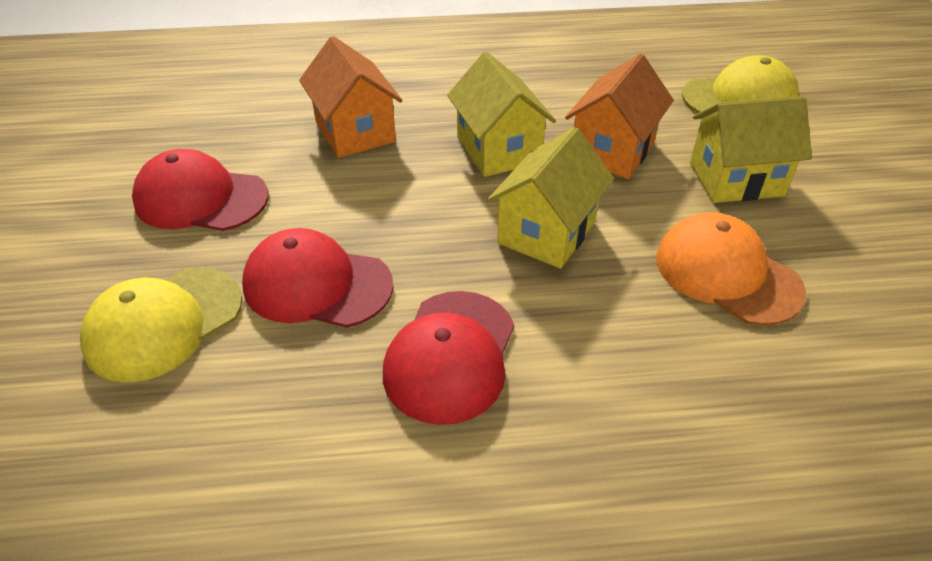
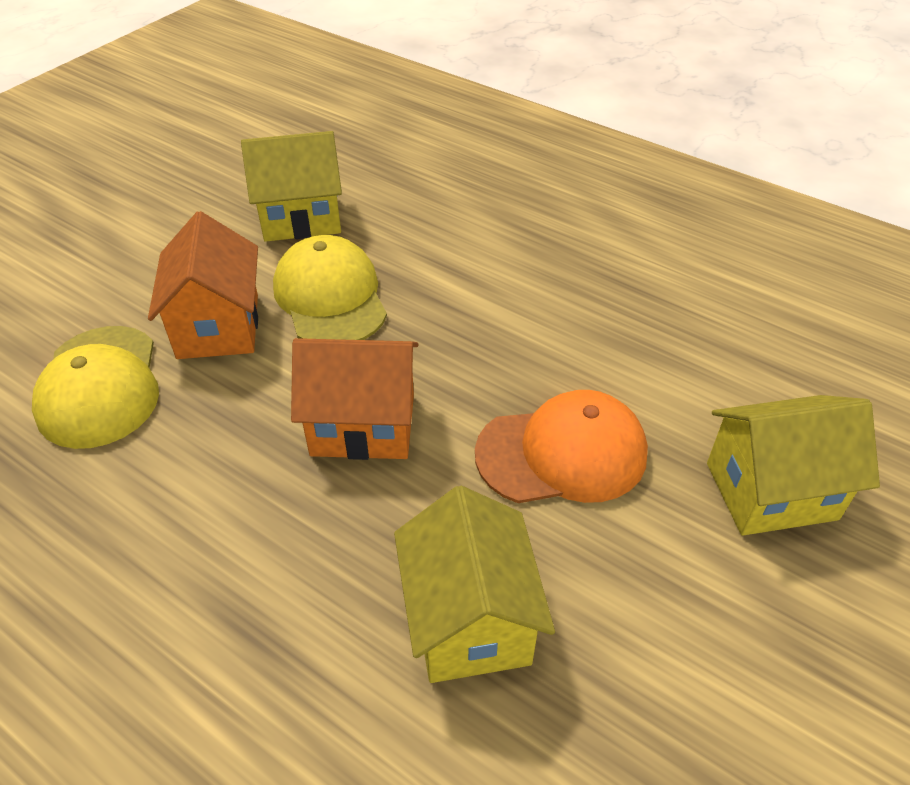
red cap: [132,149,269,231] [242,228,394,328] [383,291,514,425] = 3 -> none = 0

